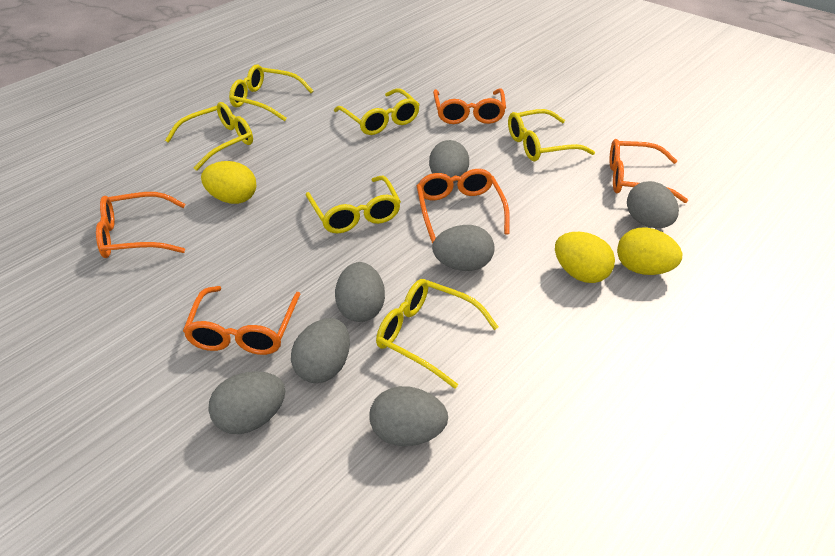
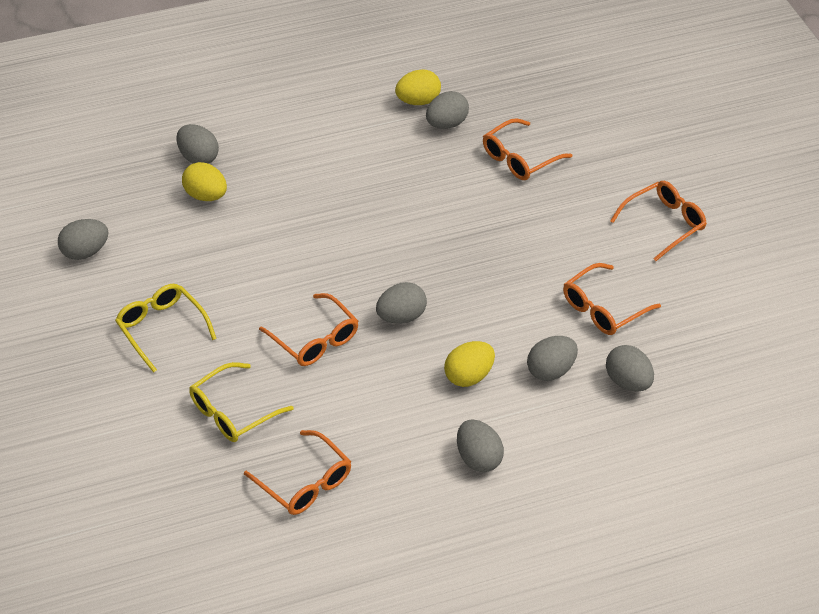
yellow glasses: [165,102,253,171] [229,65,313,121] [306,175,401,234] [334,88,420,135] [376,279,498,389] [508,109,595,161] = 6 -> [115,284,217,373] [189,362,294,442] = 2

